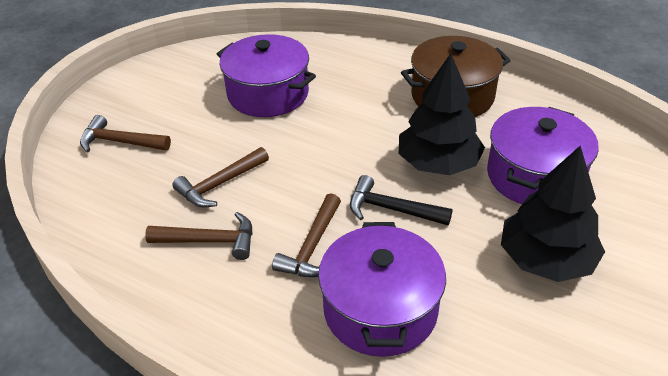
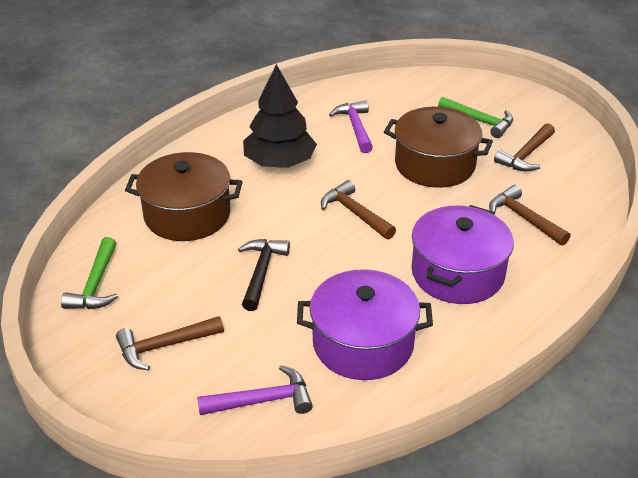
black tree: [399,53,485,175] [501,146,605,282] = 2 -> [243,64,317,168] = 1
brown pot: [401,36,511,117] = 1 -> [125,152,243,241] [384,107,493,188] = 2
green hammer: none = 0 -> [61,237,118,309] [438,97,513,138] = 2
purple hammer: none = 0 -> [197,365,313,415] [329,101,373,153] = 2
purple pot: [217,34,316,117] [318,222,446,357] [487,107,599,204] = 3 -> [297,269,433,380] [412,205,514,304] = 2

